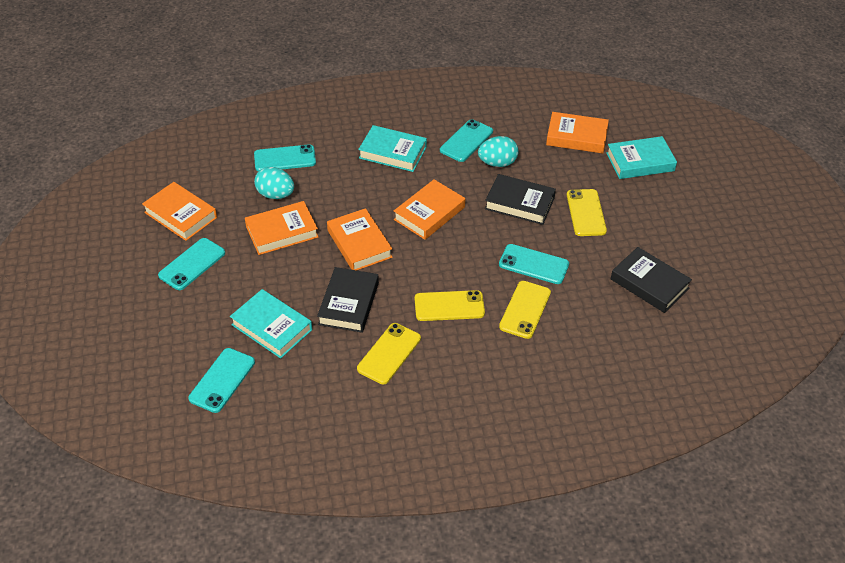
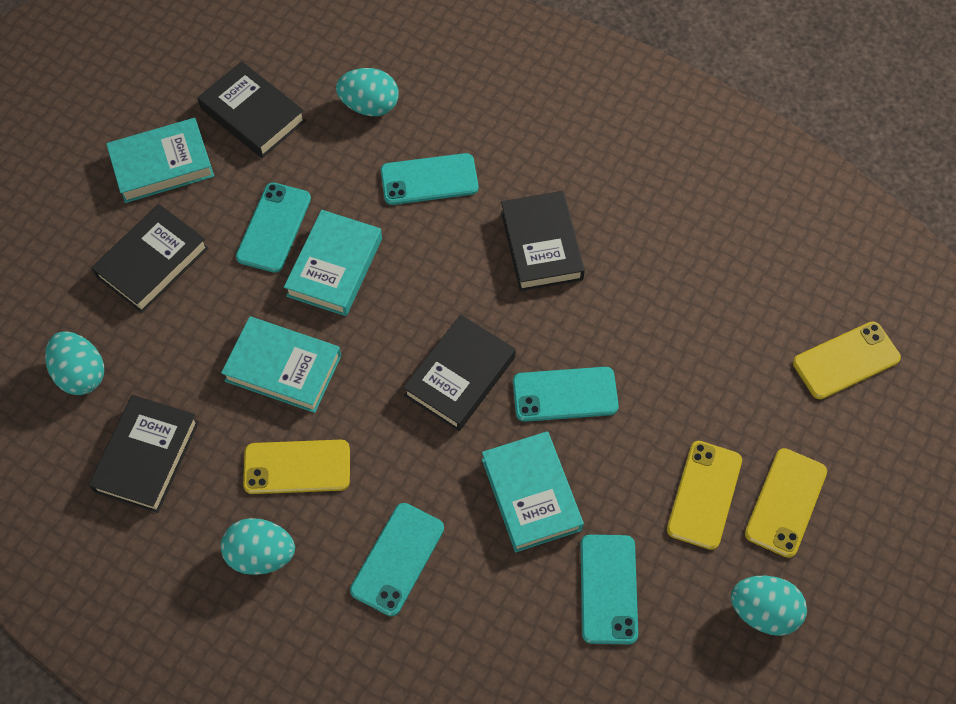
black book: [317,267,379,333] [485,174,556,225] [611,247,692,313] = 3 -> [88,395,199,513] [91,204,208,313] [197,61,306,158] [403,314,516,431] [501,191,585,291] = 5
orange book: [142,182,217,241] [245,201,319,255] [327,208,393,270] [394,179,465,240] [546,112,609,153] = 5 -> none = 0
turquoise book: [230,289,312,359] [358,125,427,172] [606,136,677,179] = 3 -> [106,118,214,203] [221,317,341,413] [284,210,382,316] [482,431,584,552] = 4
turquoise egg: [254,167,294,199] [478,136,519,167] = 2 -> [45,331,104,395] [221,518,295,575] [336,68,399,116] [731,576,807,636] = 4

